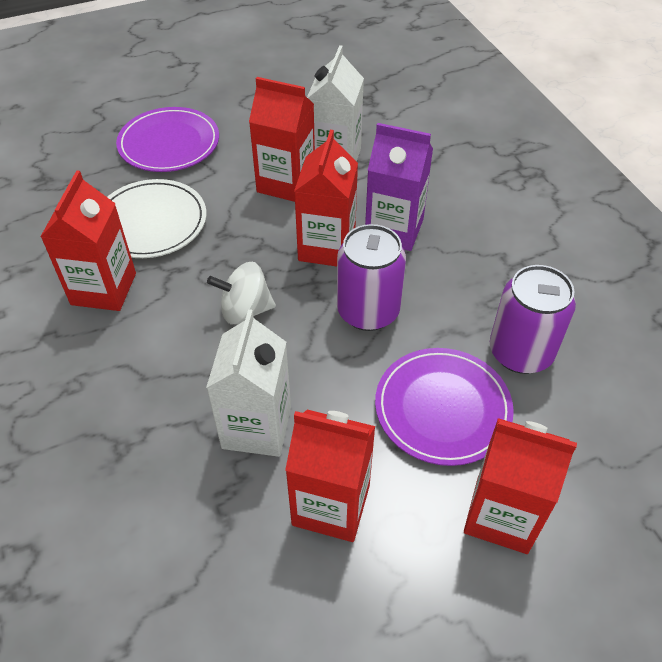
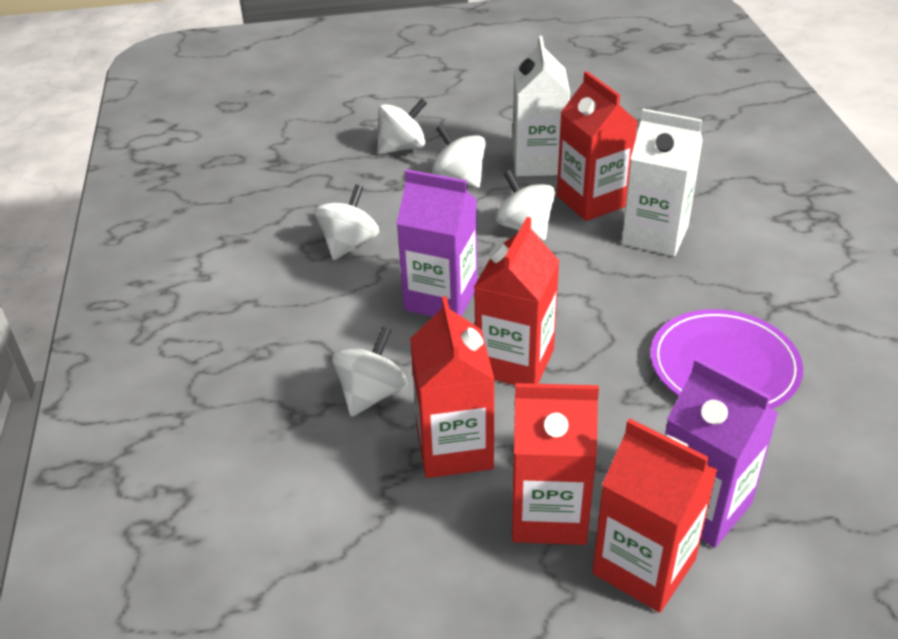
purple can: [337,224,406,331] [490,265,576,374] = 2 -> none = 0
purple carton: [365,123,433,251] = 1 -> [396,169,477,317] [665,358,778,548] = 2
purple plate: [116,107,219,172] [375,348,514,466] = 2 -> [651,309,803,409] = 1
white plate: [107,179,206,258] = 1 -> none = 0
white spinning top: [207,262,276,324] = 1 -> [315,185,379,260] [332,327,408,417] [377,98,427,154] [432,125,486,188] [495,170,555,241] = 5

